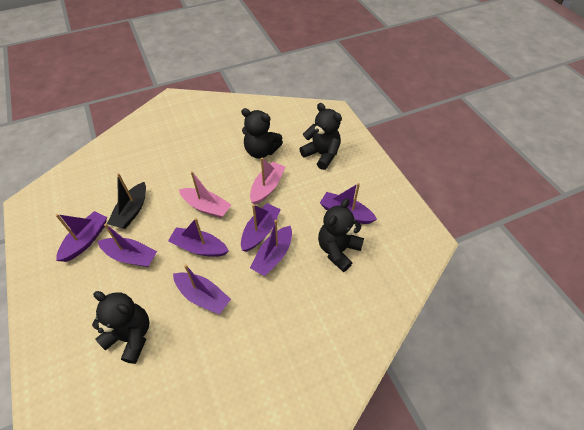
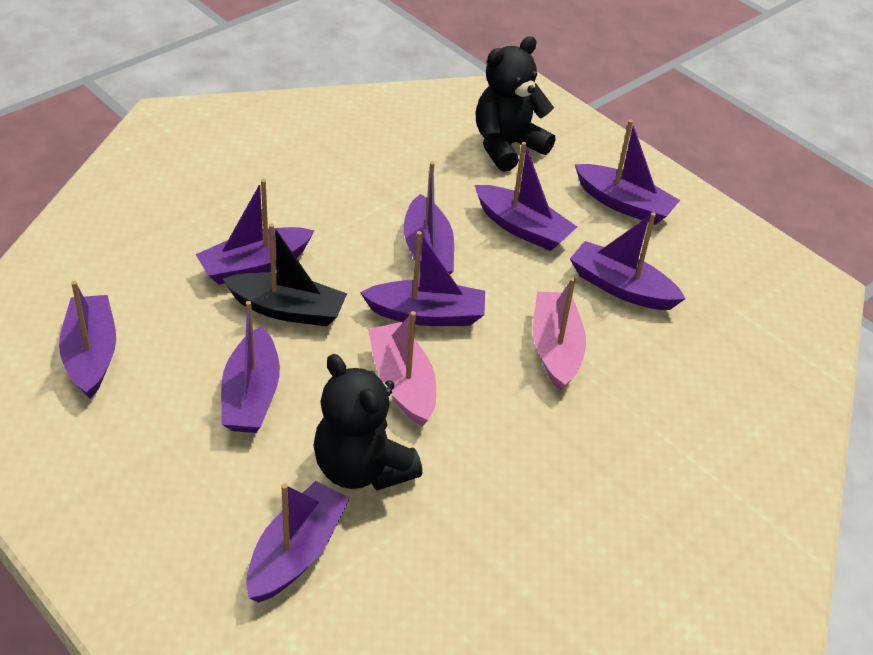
black teddy bear: [92,291,150,364] [241,108,283,159] [299,103,342,170] [318,198,364,272] = 4 -> [313,354,422,490] [475,36,556,172] = 2
purple boat: [56,211,107,262] [98,224,157,267] [168,218,229,257] [173,265,231,314] [241,203,281,252] [250,220,292,276] [320,183,377,224] = 7 -> [59,281,116,399] [195,179,315,285] [221,301,280,433] [246,481,350,602] [360,231,485,326] [404,162,454,274] [475,142,577,251] [570,212,686,310] [575,120,680,225] = 9

